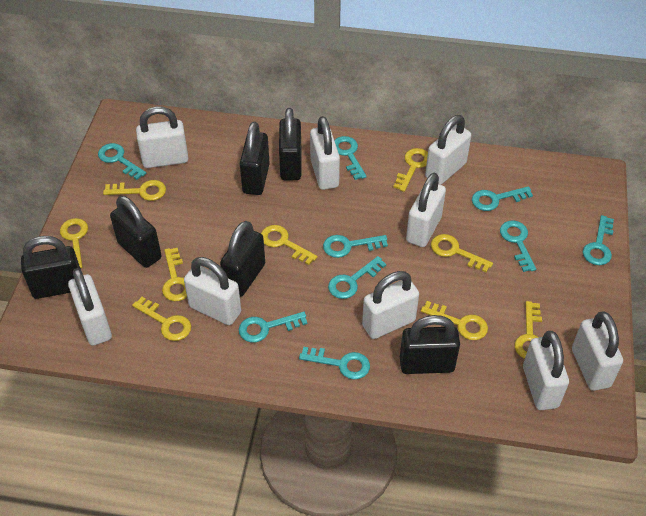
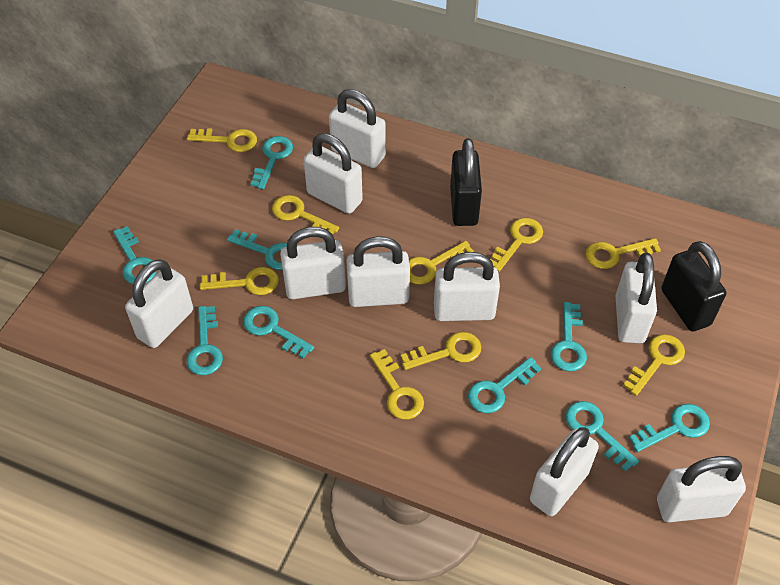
black padlock: [21,236,81,299] [110,196,162,268] [220,221,265,297] [240,121,270,195] [279,108,301,180] [400,315,460,374] = 6 -> [450,138,482,226] [661,241,726,332] = 2

